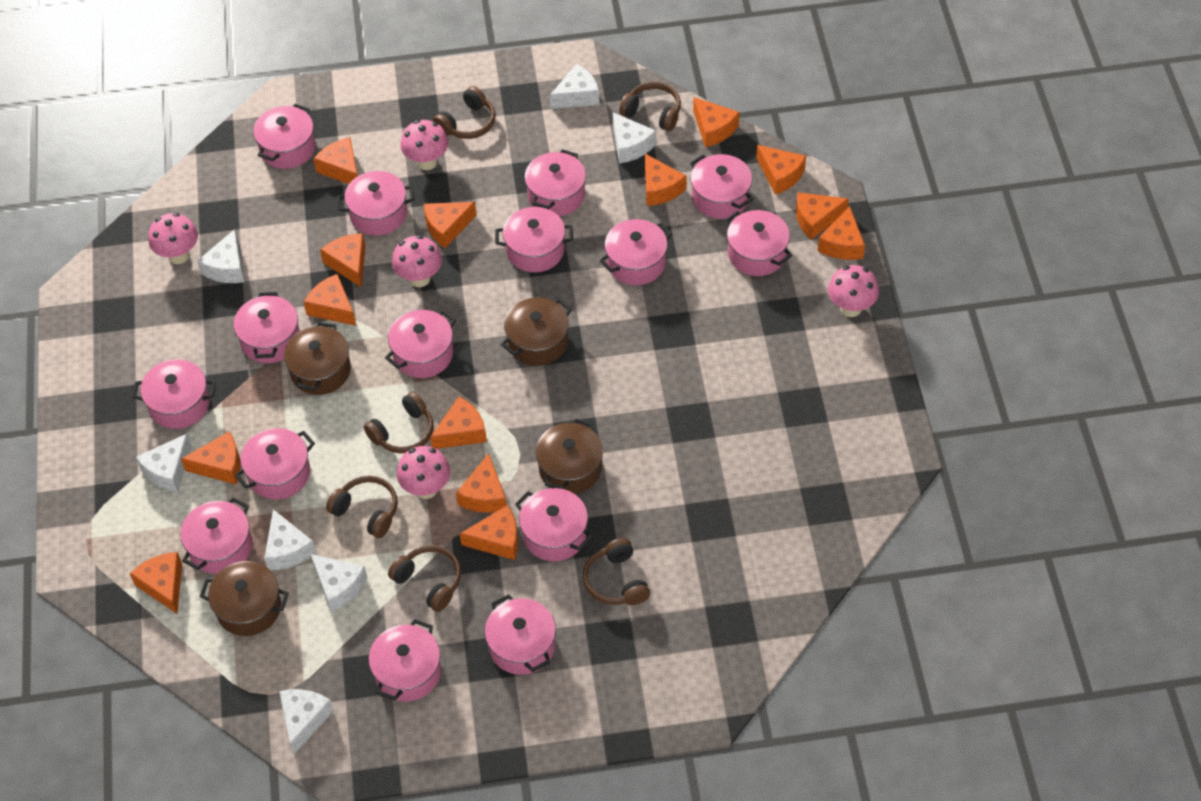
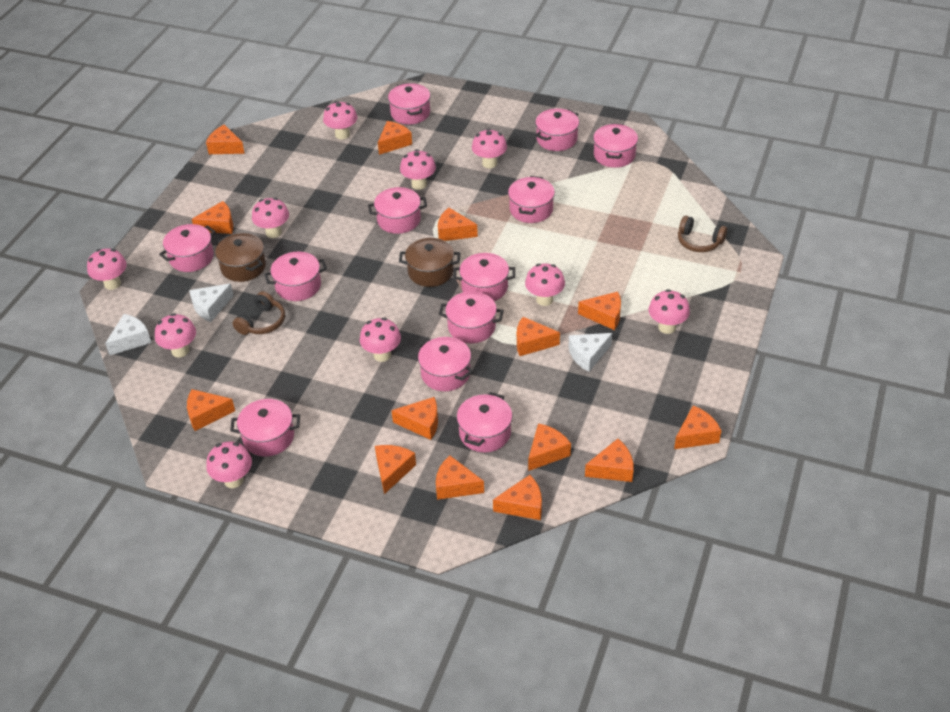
brown headphones: [326,476,398,538] [364,392,433,453] [388,545,461,612] [433,86,496,139] [583,538,650,605] [619,82,681,131] = 6 -> [233,291,285,335] [678,216,727,252] = 2
brown pot: [200,561,289,636] [284,322,351,395] [501,297,572,366] [535,418,603,494] = 4 -> [215,233,266,282] [399,238,460,287] = 2
pink mushroom: [148,213,198,264] [392,235,442,287] [397,446,450,499] [400,120,448,170] [828,265,879,317] = 5 -> [87,248,127,290] [155,313,196,358] [206,442,252,488] [252,198,289,238] [323,101,357,140] [360,318,401,362] [400,149,436,190] [472,129,507,168] [525,264,565,306] [649,289,690,334] = 10
pink pot: [133,359,216,429] [180,497,252,574] [234,292,300,363] [235,428,315,499] [253,103,316,169] [337,171,415,236] [369,619,441,702] [385,310,456,378] [485,594,556,675] [495,207,573,273] [515,488,593,561] [524,149,586,216] [599,219,672,285] [690,154,753,219] [725,210,792,276] = 15 -> [159,224,216,272] [230,399,300,456] [264,252,327,301] [368,187,427,234] [388,83,430,124] [417,337,473,391] [439,291,504,343] [453,253,515,301] [457,392,512,452] [508,176,555,223] [535,108,579,151] [593,123,638,168] = 12
white cheese: [136,434,192,492] [197,229,245,283] [264,509,316,570] [279,689,334,754] [310,554,367,612] [550,64,599,109] [613,113,656,163] = 7 -> [105,314,152,355] [189,284,234,322] [568,333,612,372] = 3

